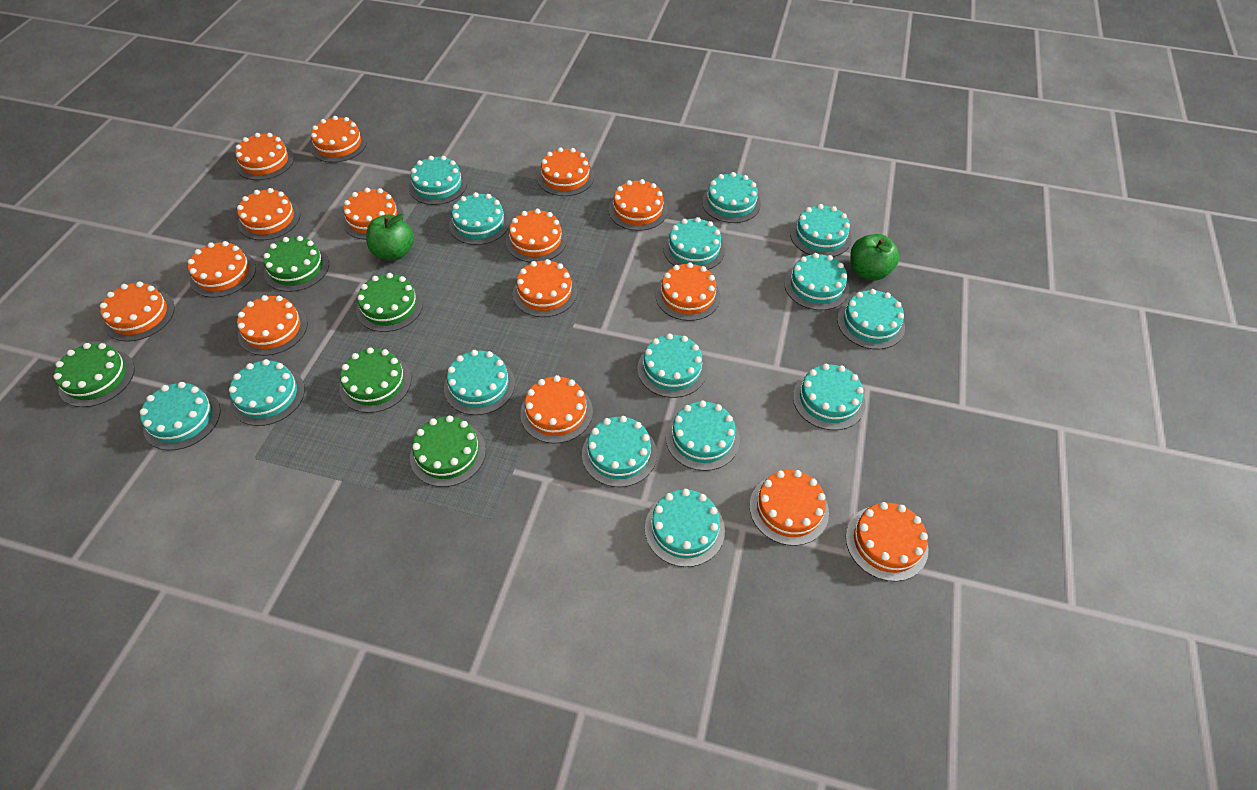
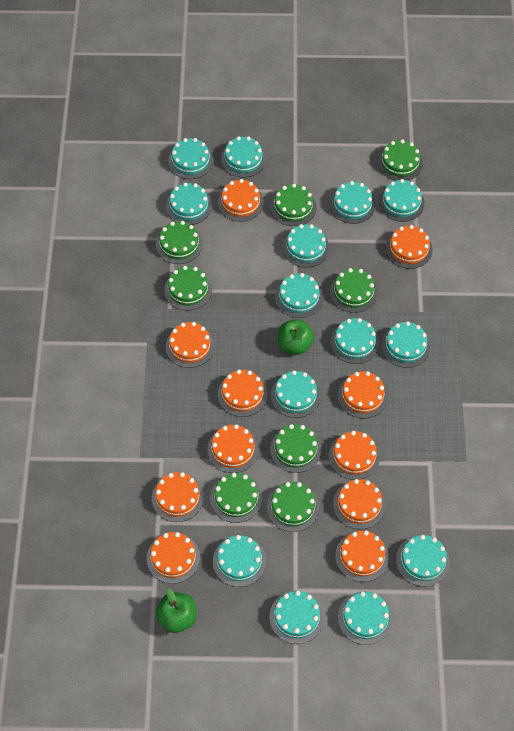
green cake: [54,343,135,407] [264,236,329,292] [339,347,411,413] [356,273,423,332] [410,415,486,487] = 5 -> [156,221,203,264] [164,266,212,310] [210,473,262,523] [267,482,319,532] [270,424,321,473] [271,183,317,226] [330,268,378,313] [378,139,423,180] = 8
orange cake: [100,282,175,342] [188,241,256,297] [235,133,294,180] [237,188,300,240] [237,295,308,356] [311,116,367,163] [342,188,403,240] [506,209,567,262] [513,259,577,317] [520,375,593,443] [537,147,594,196] [609,179,668,231] [656,262,721,321] [749,470,829,546] [846,502,928,582] = 15 -> [147,532,200,584] [152,472,204,522] [166,322,215,368] [207,424,259,473] [218,179,264,222] [218,370,268,417] [329,431,380,480] [333,479,386,529] [335,531,389,582] [338,371,388,418] [386,225,433,269] = 11
turquoise cake: [140,382,221,450] [229,359,305,426] [409,156,467,205] [444,350,515,415] [449,192,510,245] [582,416,657,487] [638,333,707,398] [645,489,725,567] [663,217,725,270] [666,400,740,471] [702,172,761,223] [784,253,849,310] [790,204,852,257] [793,364,865,430] [837,289,905,349] = 15 -> [166,182,212,225] [168,138,213,179] [213,535,266,587] [221,136,266,177] [269,591,324,644] [271,370,321,418] [275,273,323,318] [282,224,329,267] [330,181,376,224] [330,318,379,364] [338,592,393,645] [379,179,425,222] [381,321,430,368] [396,535,450,587] = 14

